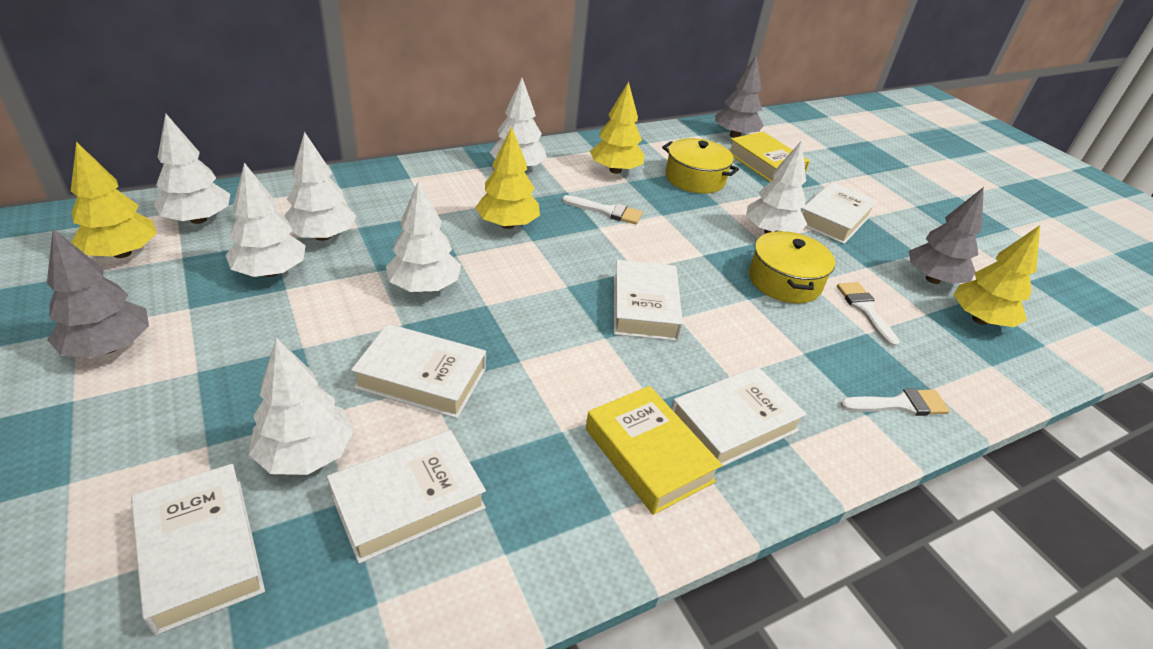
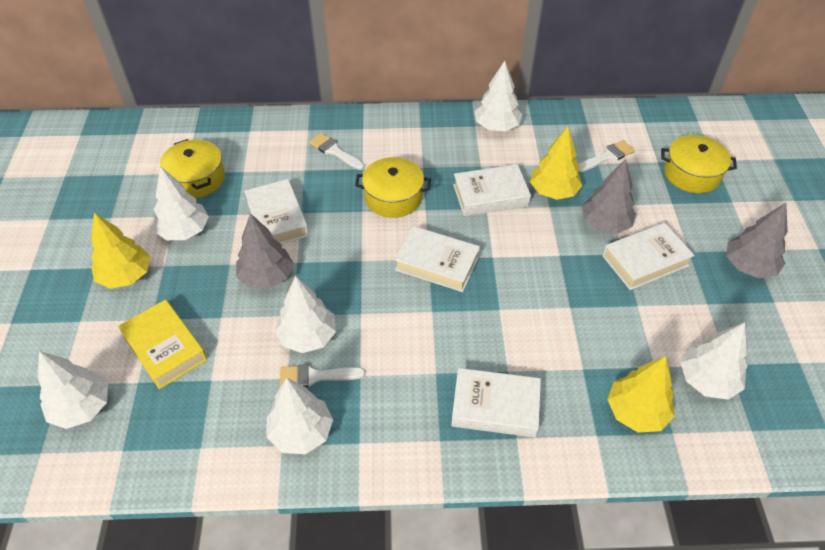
white book: [131,464,265,635] [327,430,486,564] [351,324,486,418] [614,260,683,341] [671,366,807,469] [801,182,878,244] = 6 -> [244,179,309,244] [395,226,480,292] [451,368,541,438] [453,164,531,216] [602,223,695,290] = 5
white tree: [154,114,230,224] [226,163,306,277] [249,338,354,475] [284,132,356,241] [386,181,461,292] [490,78,547,166] [746,140,807,234] = 7 -> [38,351,108,429] [154,167,209,240] [267,378,333,454] [275,276,336,353] [474,61,522,131] [681,322,748,400] = 6
yellow book: [586,386,722,515] [730,132,810,182] = 2 -> [118,300,207,389] = 1
yellow pot: [662,138,739,194] [749,231,835,303] = 2 -> [160,139,225,198] [355,157,431,218] [661,135,737,193] = 3
yellow tree: [71,142,157,258] [475,126,540,229] [590,82,645,174] [954,225,1040,327] = 4 -> [91,213,150,289] [530,126,583,200] [607,356,675,433] = 3

